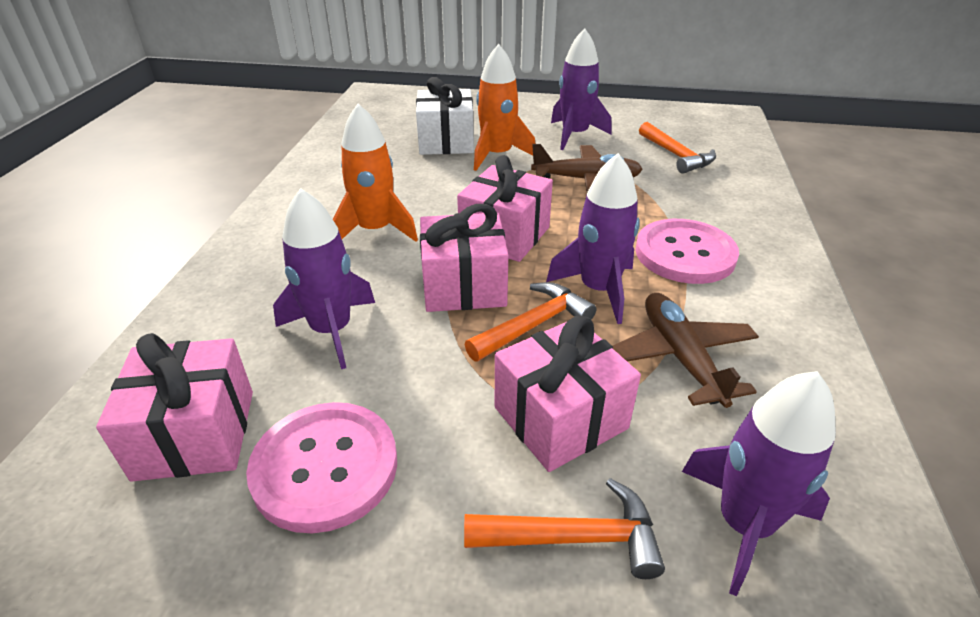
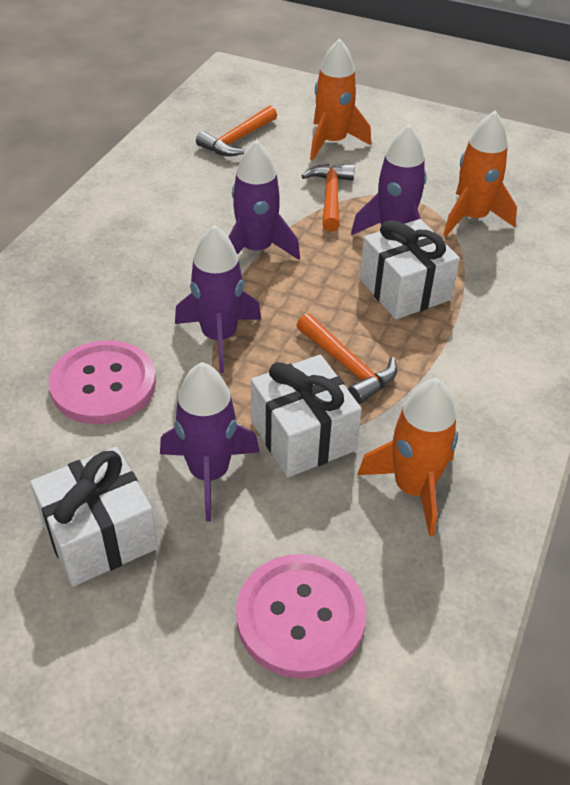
brown plane: [531,144,643,192] [613,293,759,408] = 2 -> none = 0
orange rocket: [333,104,418,242] [474,44,535,171] = 2 -> [310,38,371,160] [357,378,458,536] [443,111,517,236] = 3
pink gift: [96,333,253,482] [420,204,508,312] [457,155,553,262] [495,316,641,472] = 4 -> none = 0
white gift: [416,77,474,155] = 1 -> [30,447,158,586] [251,355,362,477] [360,219,460,319] = 3

